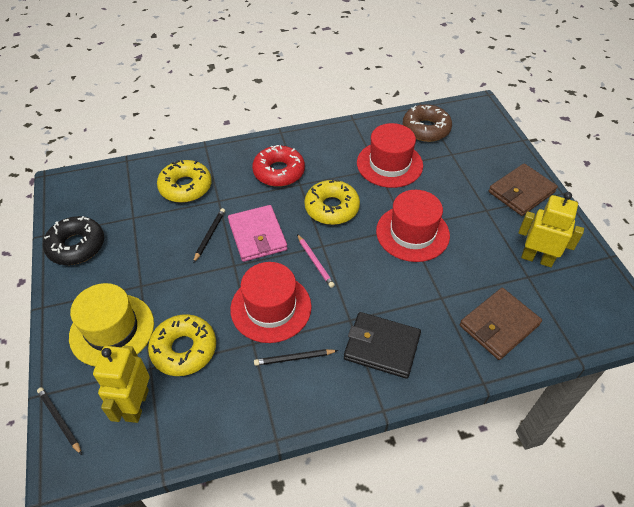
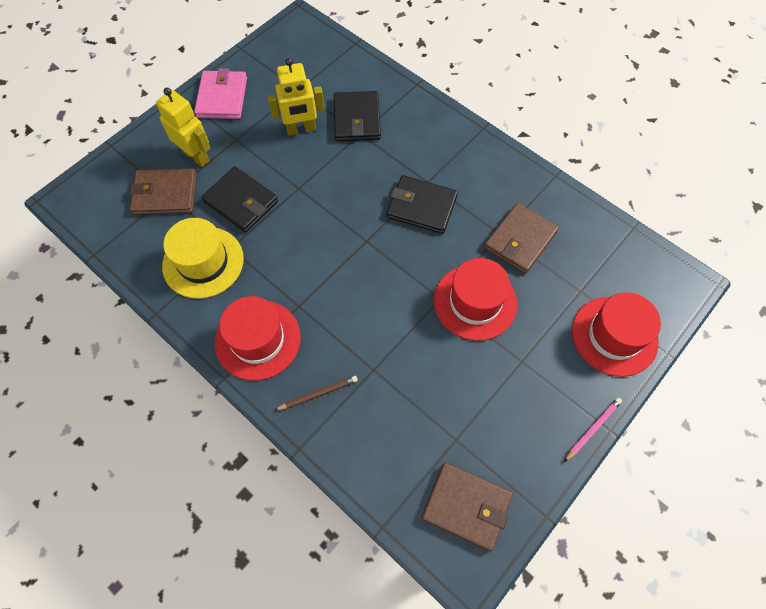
black donut: [43,216,104,265] = 1 -> none = 0
black pencil: [37,387,82,455] [193,208,225,263] [254,349,338,366] = 3 -> none = 0
black wallet: [344,312,421,379] = 1 -> [201,166,278,232] [334,91,381,141] [387,175,458,234] = 3
brown donut: [403,104,452,142] = 1 -> none = 0
brown pencil: none = 0 -> [275,376,358,410] = 1
brown wallet: [460,288,542,360] [489,164,558,216] = 2 -> [129,168,197,215] [422,462,513,551] [484,203,559,274] = 3
red donut: [252,145,305,187] = 1 -> none = 0
yellow donut: [148,314,216,376] [157,160,212,203] [304,179,360,225] = 3 -> none = 0

